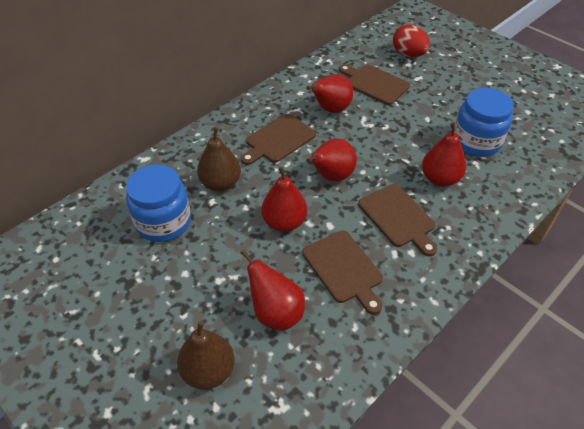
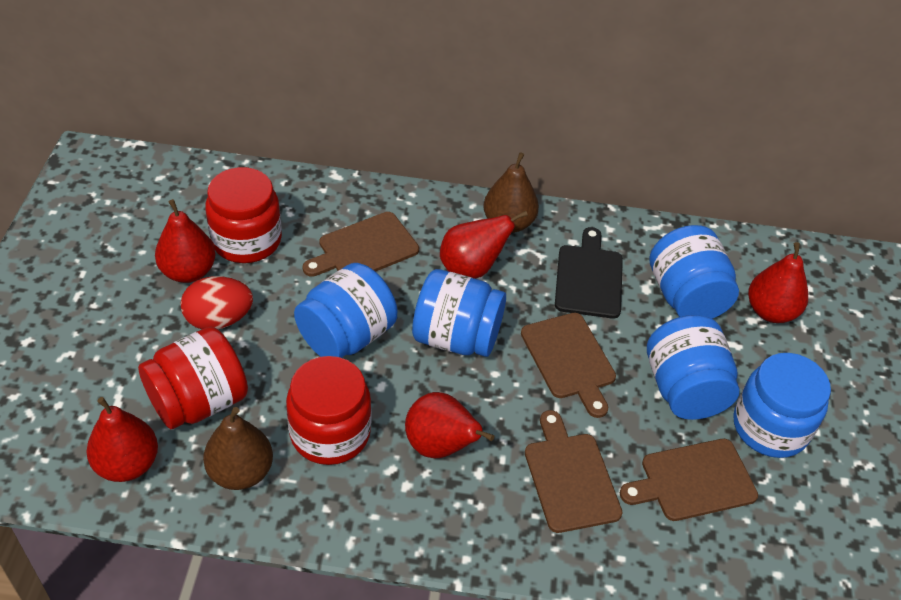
black cutting board: none = 0 -> [555,227,623,319] = 1
blue jar: [126,165,191,242] [455,88,514,157] = 2 -> [294,263,397,358] [412,269,506,357] [647,315,740,420] [650,225,739,319] [733,353,831,458] = 5
red jar: none = 0 -> [138,327,248,429] [205,167,282,263] [286,356,371,465] = 3

